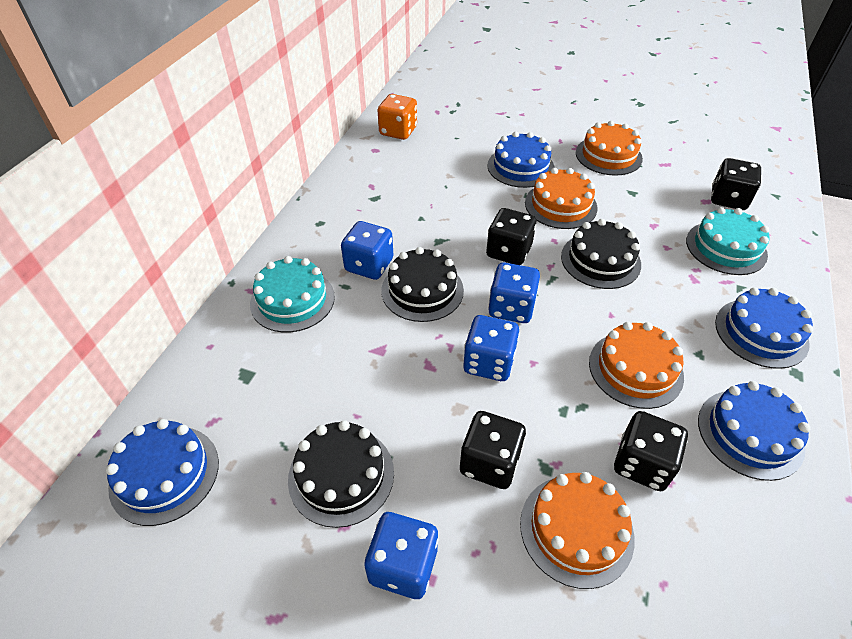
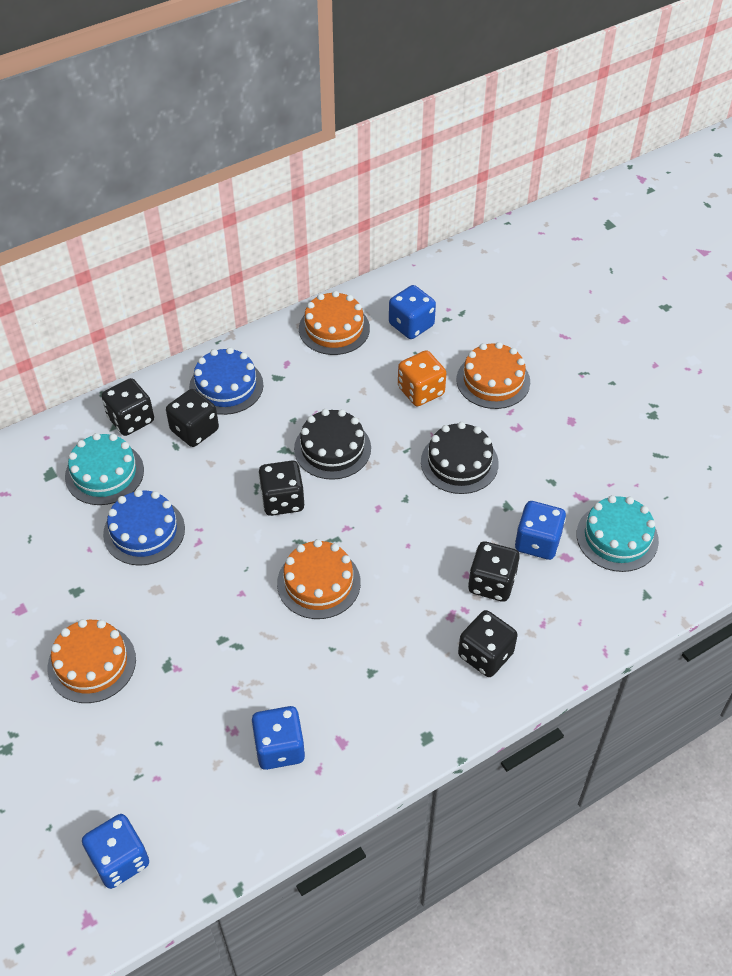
black cake: [288,420,394,528] [381,247,464,322] [561,219,641,289] = 3 -> [294,409,371,480] [421,422,499,494] = 2
black dice: [460,411,526,489] [486,208,536,265] [614,411,688,491] [711,158,761,210] = 4 -> [102,378,154,436] [166,389,219,447] [258,461,304,516] [458,610,517,677] [468,541,520,602] = 5
blue cake: [106,419,219,526] [488,132,555,188] [698,381,811,481] [715,287,813,369] = 4 -> [103,489,185,566] [189,347,263,415] = 2

